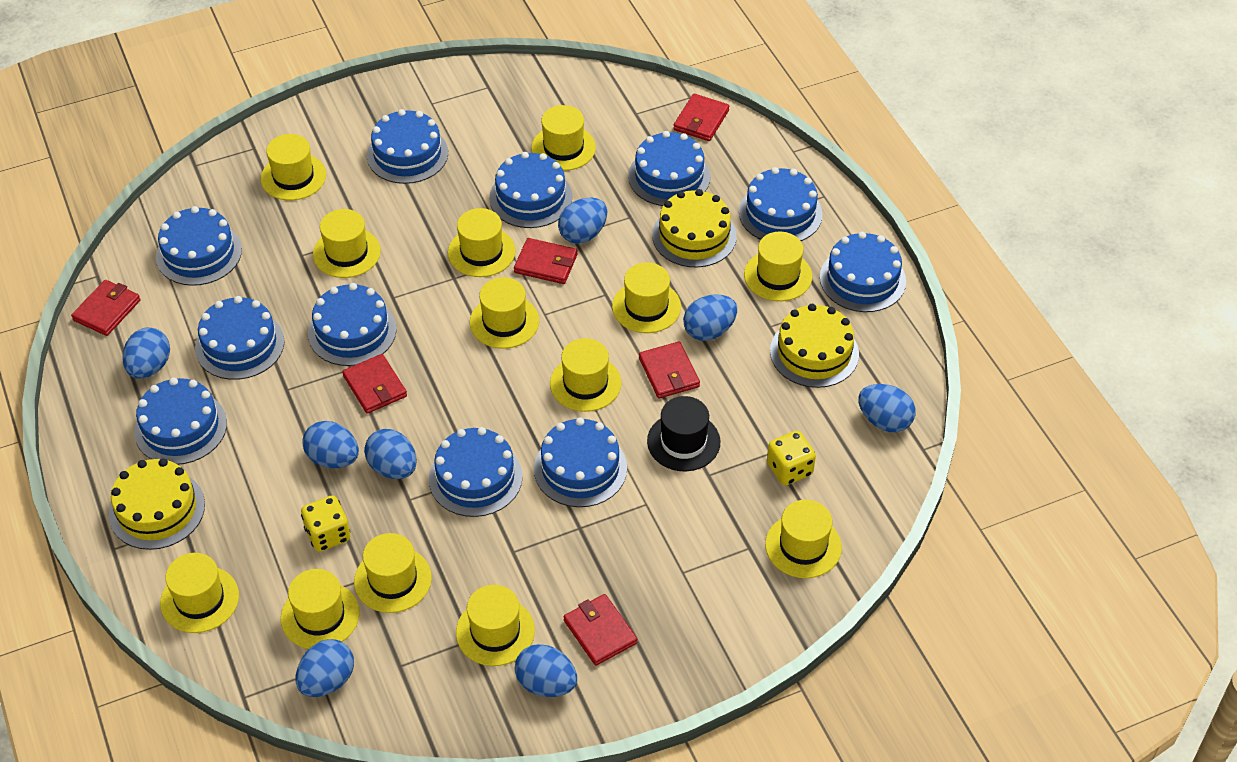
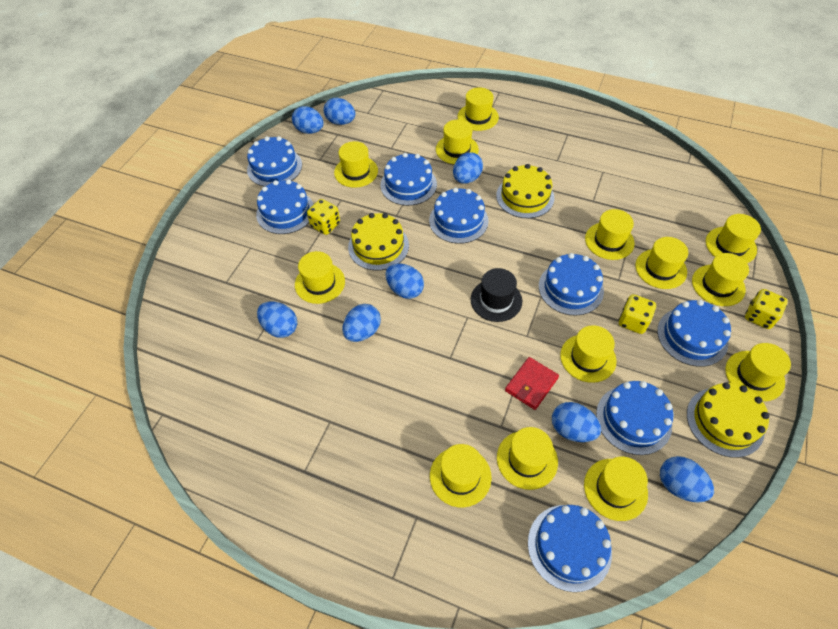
blue cake: [134,377,227,465] [156,206,242,286] [195,296,285,380] [308,283,396,366] [367,109,448,184] [429,427,523,517] [489,152,572,228] [534,417,627,507] [628,131,710,206] [739,167,823,241] [820,232,906,312] = 11 -> [247,136,302,186] [256,179,314,234] [381,153,437,206] [429,188,489,244] [528,505,612,592] [539,253,604,316] [596,381,673,455] [657,300,731,367] = 8
red wallet: [71,280,141,336] [342,354,407,414] [514,238,578,284] [563,594,637,666] [639,341,700,398] [673,94,729,141] = 6 -> [505,357,559,410] = 1
yellow dice: [301,495,350,552] [767,431,816,485] = 2 -> [307,199,340,235] [619,294,656,334] [745,289,788,329] = 3

